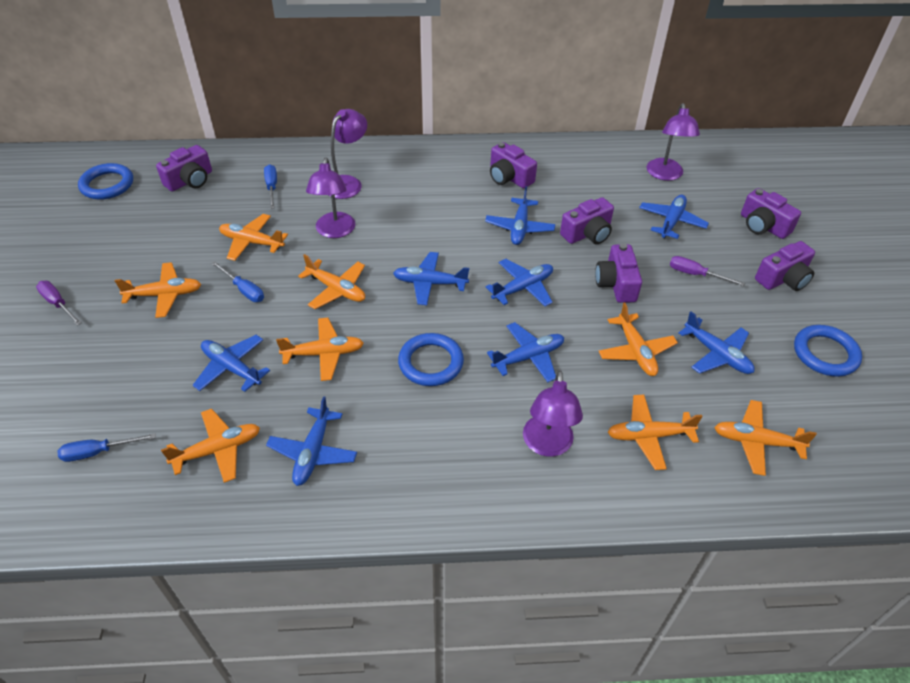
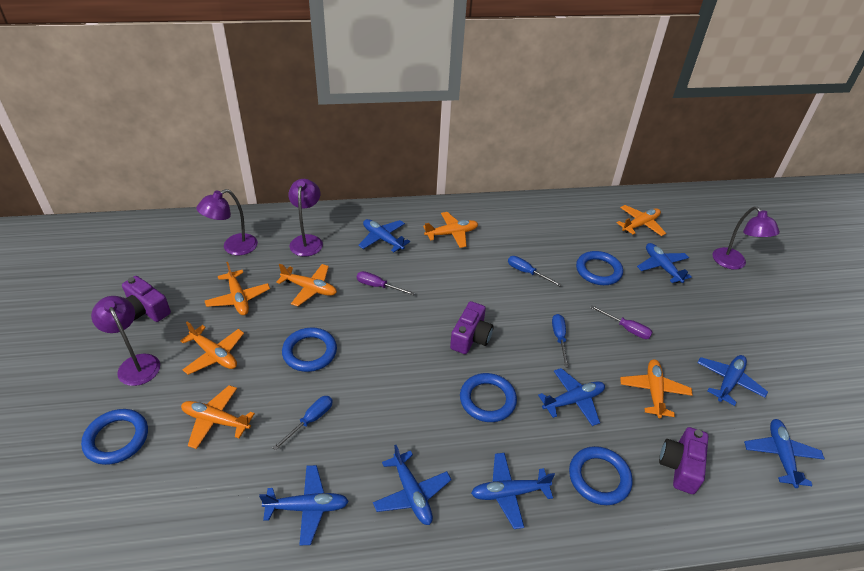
blue ring: [78,163,133,200] [398,333,464,386] [794,325,862,377] = 3 -> [81,409,148,465] [282,328,337,372] [460,373,517,422] [569,446,633,505] [576,251,623,285] = 5
orange plane: [115,262,201,318] [161,409,260,483] [219,214,288,261] [276,318,364,381] [298,254,365,309] [598,302,678,376] [608,395,703,470] [714,400,817,476] = 8 -> [180,321,244,375] [181,385,255,449] [205,262,270,315] [276,264,337,307] [423,212,478,248] [617,205,666,236] [620,359,693,418] = 7
purple camera: [156,145,212,191] [490,142,537,188] [560,197,614,244] [595,243,642,303] [741,188,801,239] [755,241,815,291] = 6 -> [122,276,171,322] [450,301,493,354] [659,427,708,494] = 3

